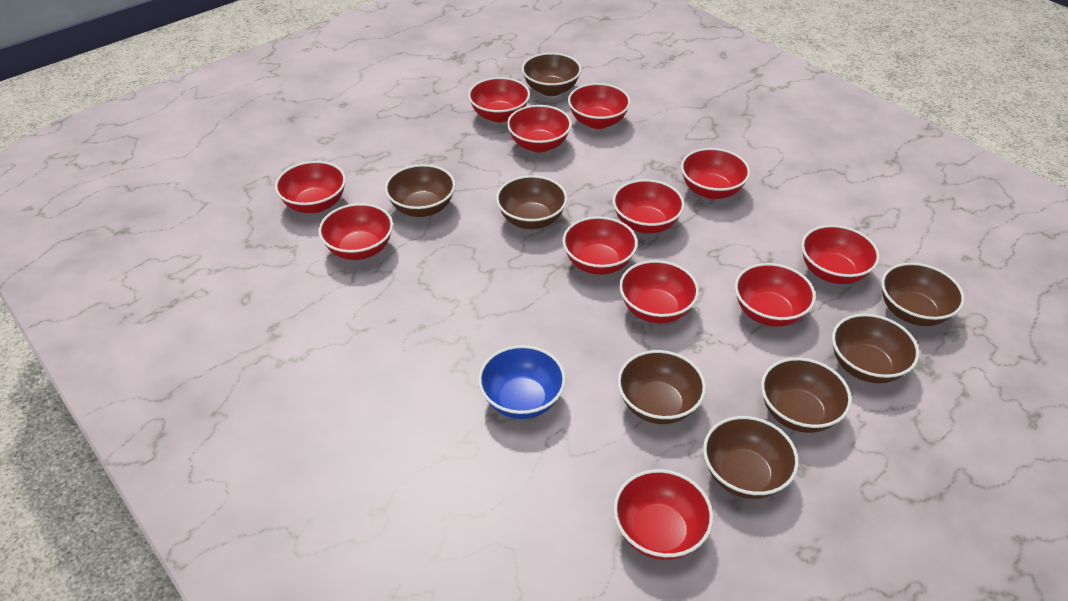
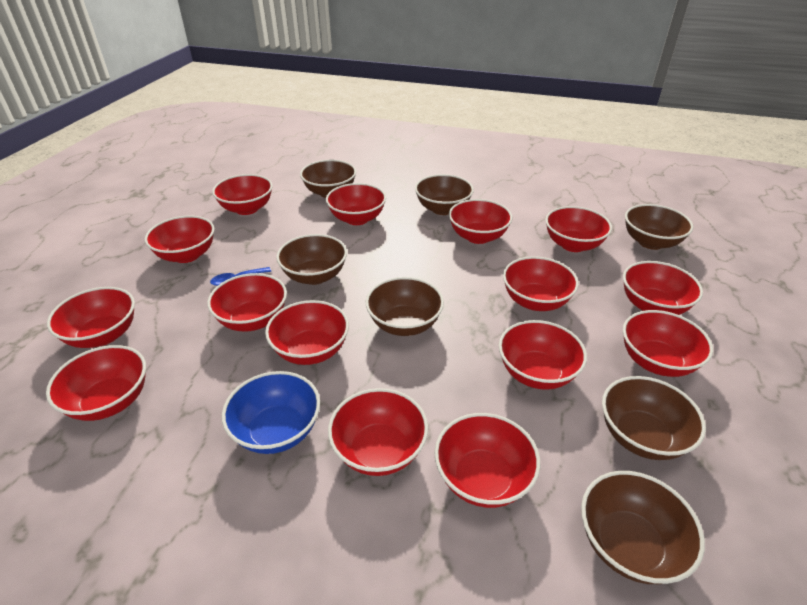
blue spoon: none = 0 -> [210,267,271,286] = 1
brown bowl: [385,164,455,217] [496,175,567,229] [522,53,581,96] [617,350,706,424] [703,416,799,499] [761,358,852,433] [832,314,919,383] [881,263,965,326] = 8 -> [276,234,347,285] [300,160,356,198] [366,277,444,336] [415,174,474,215] [581,471,705,584] [602,376,706,460] [625,204,693,250] = 7
red bowl: [275,161,346,213] [318,203,393,260] [468,77,530,123] [507,105,572,153] [562,216,638,275] [568,83,631,129] [613,179,685,234] [613,469,713,560] [619,260,699,323] [681,148,750,199] [735,263,816,327] [801,225,879,284] = 12 -> [46,345,146,421] [47,287,135,348] [145,216,215,263] [207,273,287,332] [212,174,273,215] [265,300,349,365] [326,183,386,225] [328,388,428,476] [434,413,540,508] [449,199,512,244] [499,320,587,390] [503,256,579,311] [545,206,612,252] [623,261,703,315] [623,310,713,377] = 15

